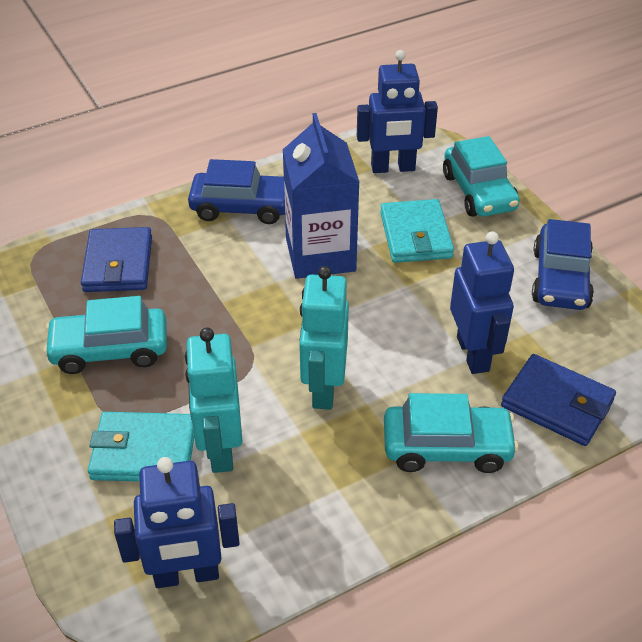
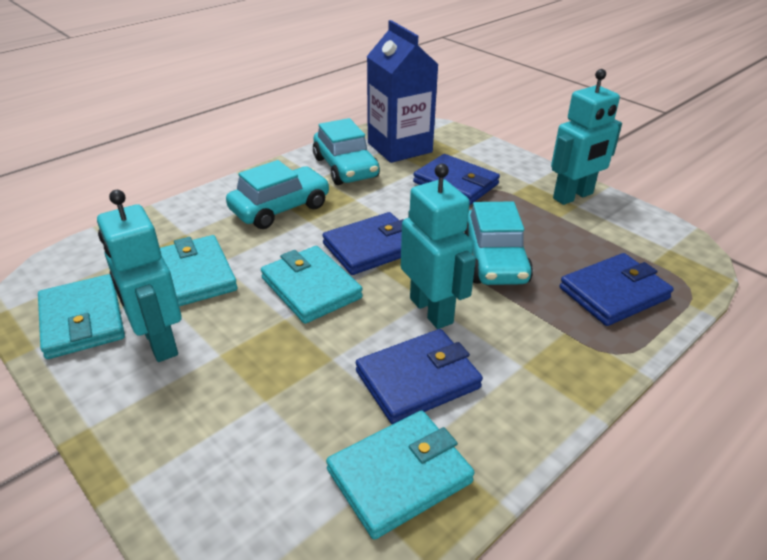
blue car: [188,159,285,224] [532,219,594,310] = 2 -> none = 0
blue robot: [114,457,240,588] [357,50,438,173] [450,231,514,374] = 3 -> none = 0
blue wallet: [81,227,152,292] [501,354,616,446] = 2 -> [322,212,404,275] [356,329,483,424] [413,154,500,205] [560,253,674,326] = 4
turquoise robot: [185,328,242,473] [299,266,349,410] = 2 -> [97,190,182,362] [401,164,476,329] [551,69,622,205] = 3
turquoise wallet: [88,412,194,482] [380,199,454,263] = 2 -> [38,274,125,359] [160,235,238,306] [261,246,363,324] [326,410,475,540] = 4

